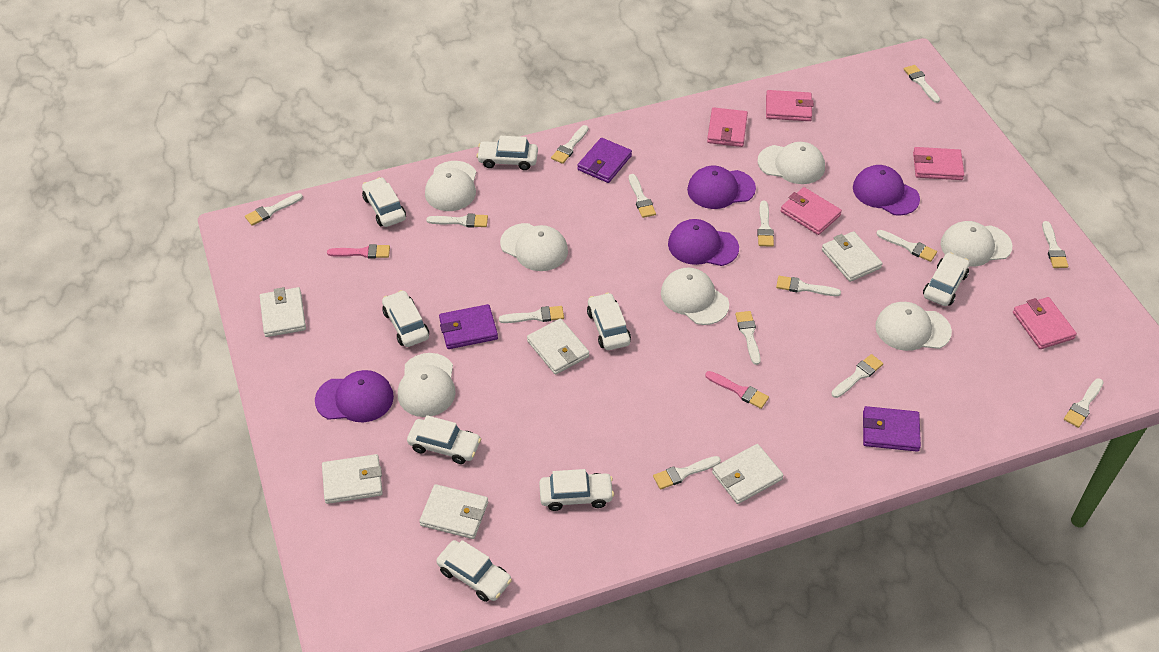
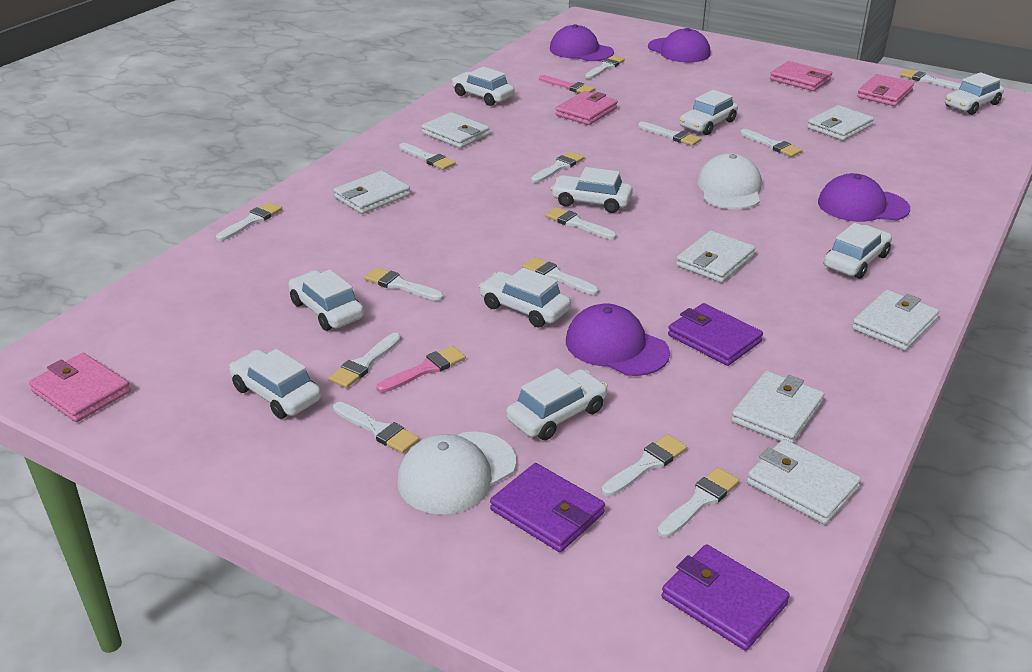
pink wallet: [707,107,748,147] [766,90,814,121] [781,187,842,235] [913,147,964,180] [1013,297,1077,349] = 5 -> [29,353,131,422] [555,91,618,125] [770,61,832,91] [857,74,914,106] = 4
white cap: [398,353,456,417] [425,161,476,211] [500,223,568,271] [661,267,729,325] [758,142,825,184] [875,302,952,351] [941,221,1012,267] = 7 -> [398,432,516,514] [697,153,762,209] = 2
white car: [362,177,406,227] [382,290,429,347] [407,415,481,464] [436,540,512,602] [476,136,538,170] [539,469,614,511] [587,293,631,350] [923,252,970,306] = 8 -> [229,349,321,419] [288,269,364,331] [452,67,514,106] [479,268,571,327] [506,368,608,440] [551,167,633,213] [679,90,738,135] [824,223,892,279] [945,72,1004,115] = 9
white wallet: [260,287,306,337] [322,454,383,504] [419,484,488,539] [527,319,589,375] [712,444,784,504] [822,231,883,282] = 6 -> [334,171,410,214] [422,112,490,148] [676,231,756,283] [731,371,824,443] [747,439,861,524] [807,105,874,141] [852,290,939,350] = 7

